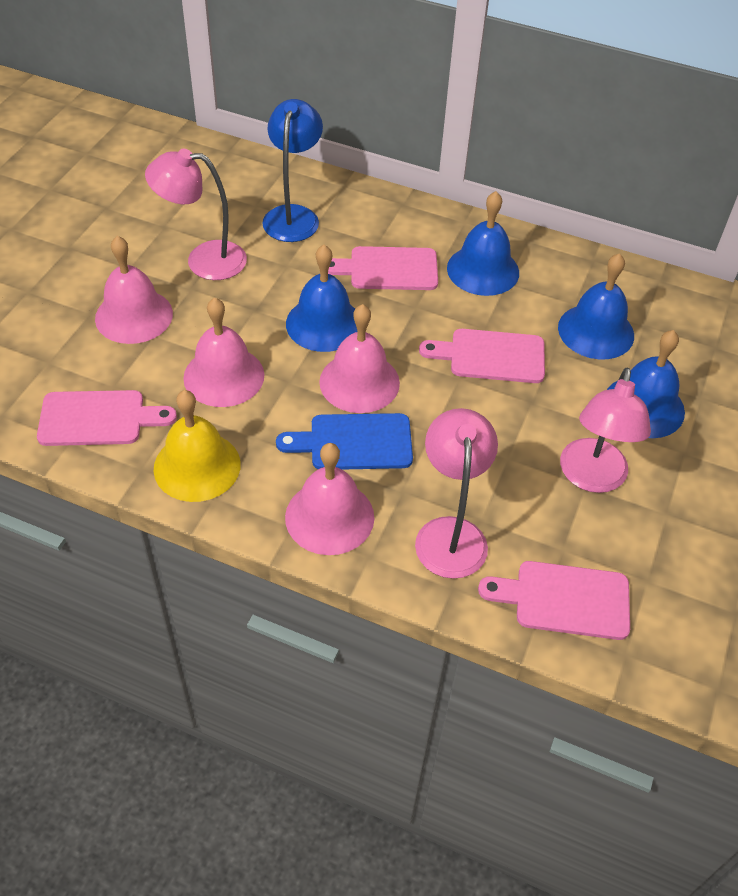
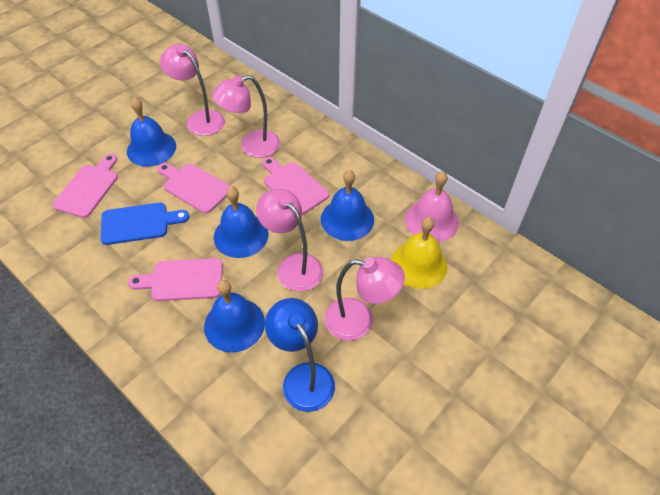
pink bell: [95,236,173,344] [183,297,264,407] [285,443,374,555] [319,304,400,413] = 4 -> [405,171,459,242] = 1
pink lamp: [145,149,247,280] [415,408,498,579] [560,368,651,493] = 3 -> [160,44,225,136] [212,75,280,158] [256,189,323,292] [324,257,405,341] = 4

